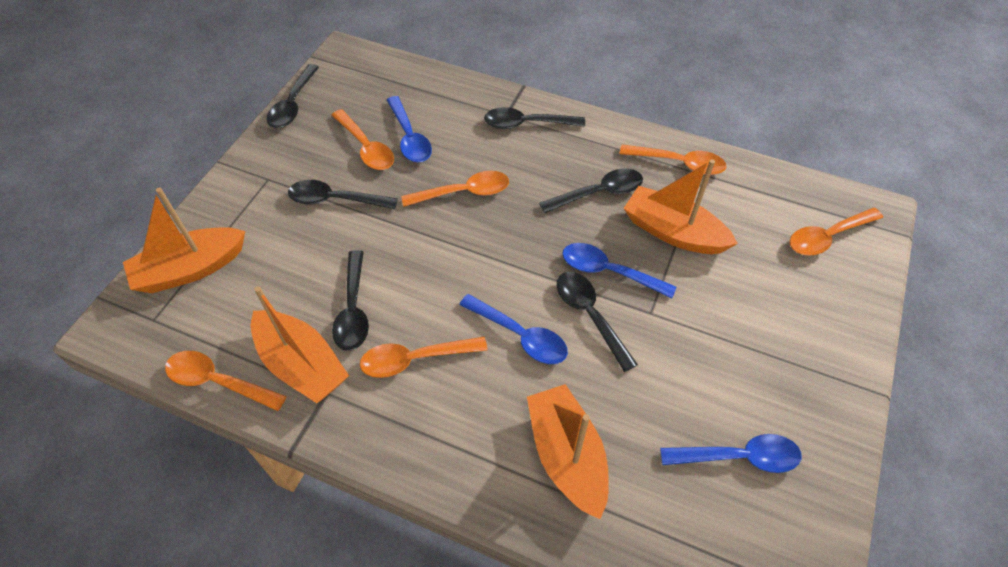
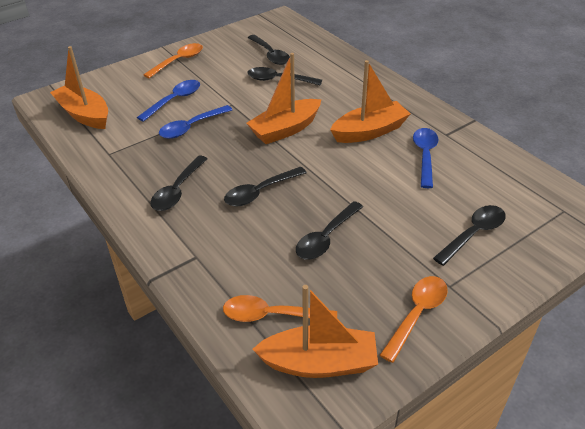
blue spoon: [387,96,432,162] [459,294,568,364] [562,243,676,298] [660,434,801,473] = 4 -> [137,80,200,122] [159,105,232,139] [413,128,439,188] = 3
orange spoon: [165,351,286,411] [332,109,394,170] [360,337,488,378] [401,171,509,207] [619,145,726,175] [790,208,883,256] = 6 -> [143,43,203,78] [223,295,337,322] [380,276,448,363] = 3

